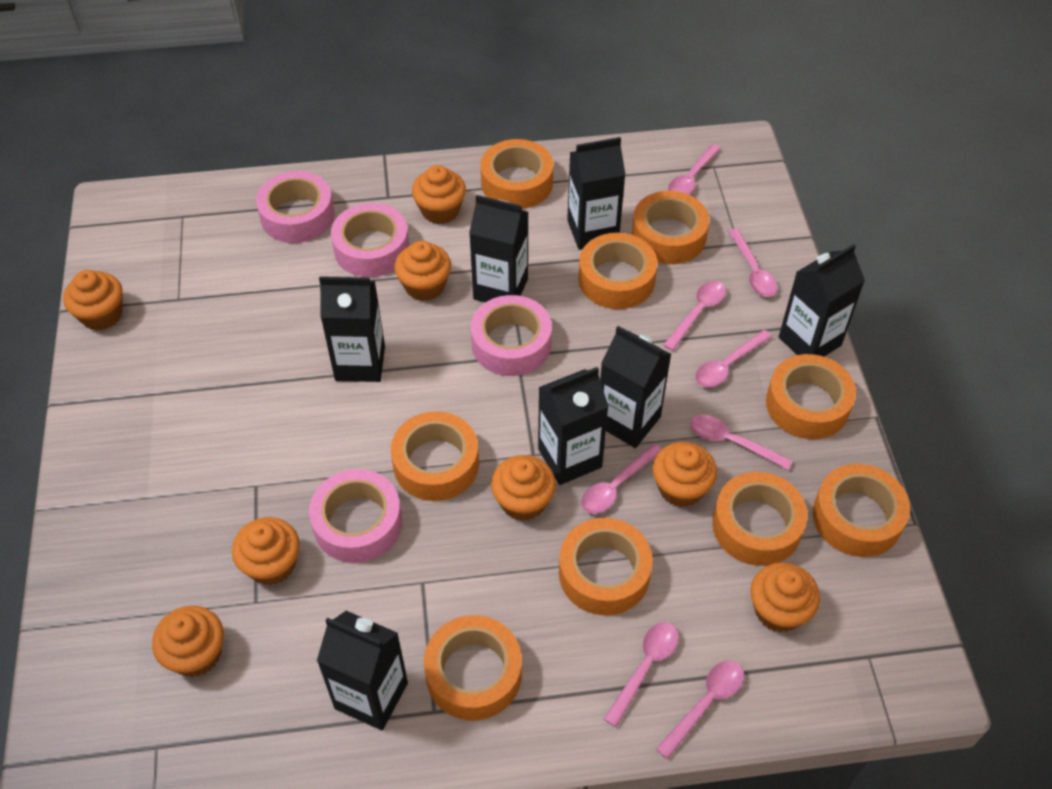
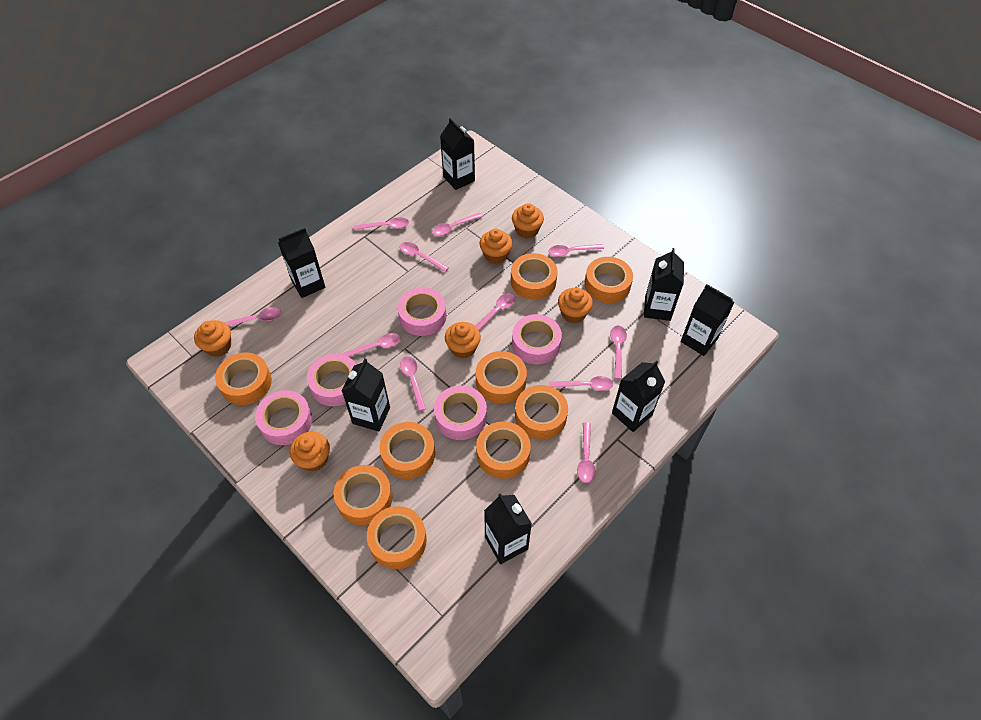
orange cupcake: [63,270,123,331] [152,606,224,677] [232,517,300,585] [394,241,451,301] [412,165,466,224] [491,455,556,521] [652,442,717,507] [751,562,820,632] = 8 -> [194,320,231,357] [290,432,330,472] [445,322,481,358] [480,229,513,264] [512,203,544,239] [558,287,593,323] = 6
pink spoon: [581,443,662,514] [604,622,679,727] [656,660,744,759] [663,281,726,351] [668,144,721,195] [690,415,793,470] [695,330,772,387] [728,228,777,297] = 8 -> [224,307,281,326] [342,333,401,357] [354,217,409,230] [400,242,449,272] [400,356,426,411] [432,213,483,236] [476,293,515,331] [549,244,604,257] [549,376,613,391] [577,422,596,483] [610,325,627,379] = 11
pink tape: [256,171,335,243] [309,469,402,563] [331,203,409,277] [471,295,552,376] = 4 -> [255,390,313,445] [307,354,356,406] [398,287,447,336] [434,385,487,440] [512,314,562,364] = 5

